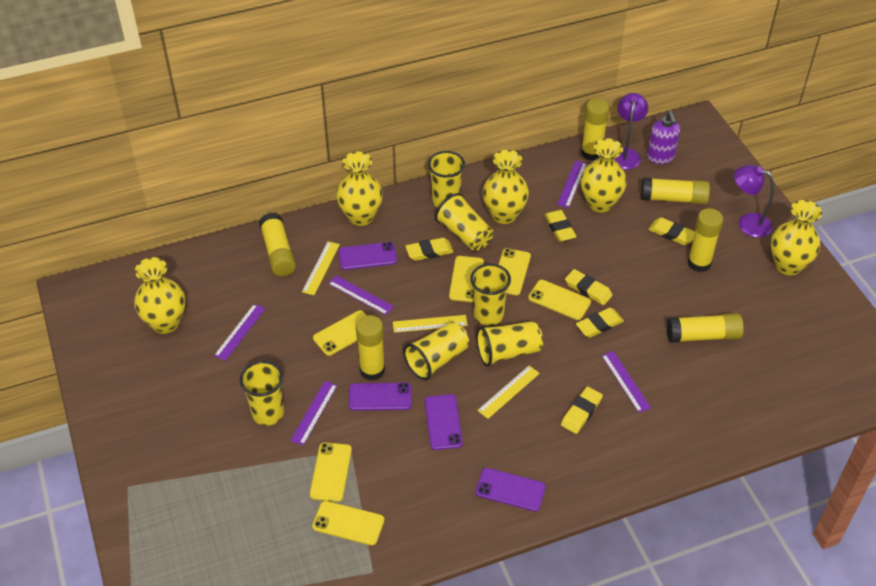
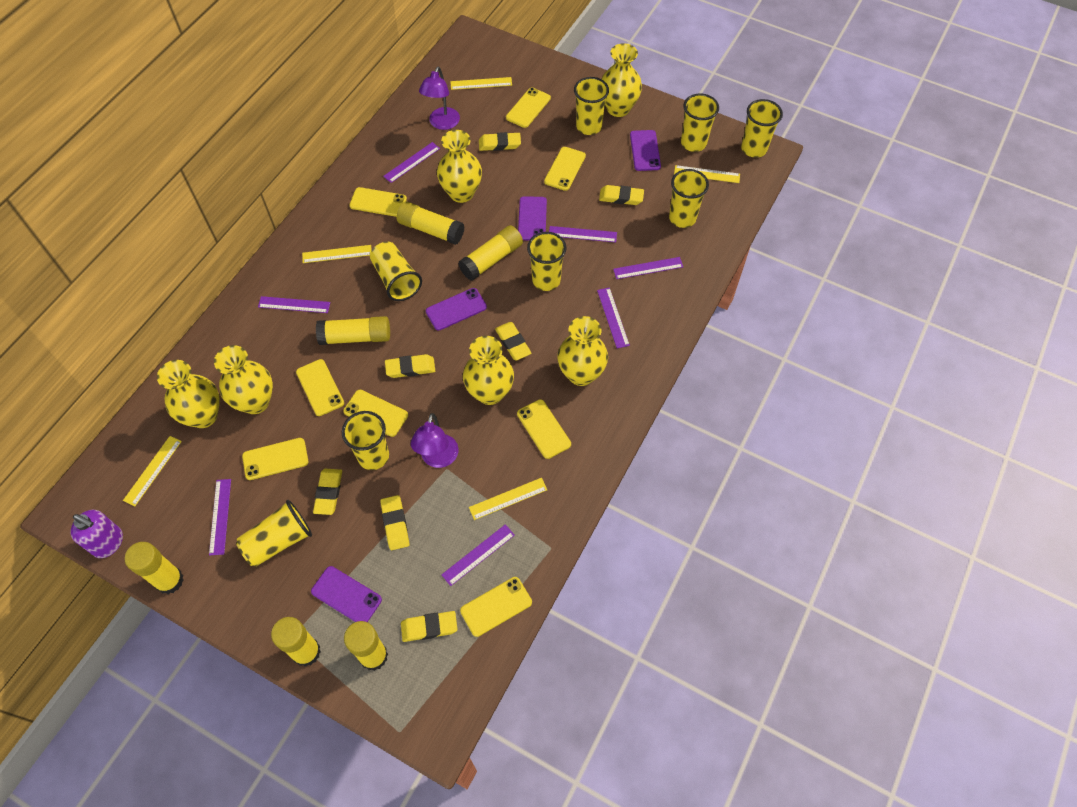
purple ruler: [214,304,265,361] [290,381,338,446] [328,275,394,315] [557,161,587,208] [601,351,651,413] = 5 -> [209,479,231,556] [258,296,330,313] [383,142,440,183] [441,524,515,586] [549,226,617,242] [597,287,630,348] [613,257,683,279] = 7
yellow cup: [240,361,284,426] [403,322,469,380] [428,151,465,208] [435,193,493,251] [470,263,511,326] [476,321,543,367] = 6 -> [236,500,312,567] [342,411,389,470] [370,242,422,301] [527,232,567,291] [574,77,609,135] [669,169,709,228] [681,94,719,152] [741,99,783,158] = 8
yellow eraser: [405,238,454,261] [544,210,577,242] [561,386,603,434] [565,269,613,305] [576,307,624,338] [648,217,695,245] = 6 -> [313,469,342,515] [380,495,409,550] [385,354,435,378] [401,611,457,642] [479,132,521,151] [495,322,531,360] [599,185,644,205] = 7
yellow phone: [310,442,352,502] [312,501,384,545] [313,310,367,356] [449,256,484,303] [498,248,531,295] [528,280,591,320] = 6 -> [242,438,308,480] [296,359,344,416] [343,390,408,437] [349,187,407,217] [460,577,532,637] [506,88,551,128] [517,399,571,459] [544,147,586,191] = 8
yellow ruler: [302,241,340,295] [393,315,468,333] [477,366,540,419] = 3 -> [123,436,182,506] [302,245,372,263] [450,77,512,90] [469,478,547,520] [674,165,740,183] = 5
yellow vase: [134,257,185,334] [336,152,383,226] [483,150,529,224] [581,138,627,212] [771,200,822,275] = 5 -> [157,360,220,428] [214,345,273,414] [437,130,482,203] [463,336,514,405] [557,316,608,386] [602,43,642,117] = 6

